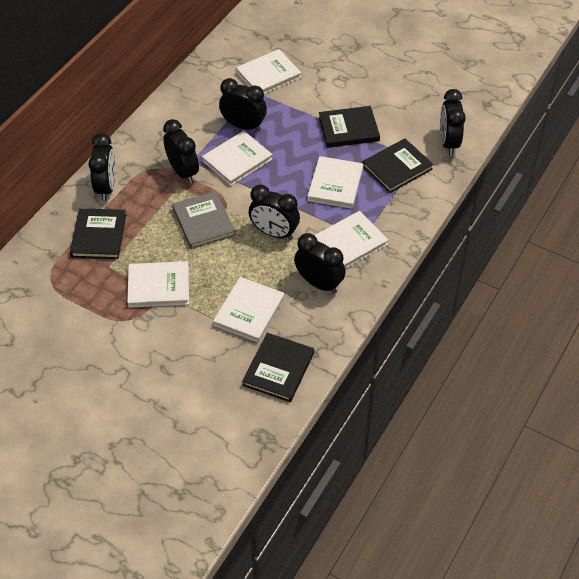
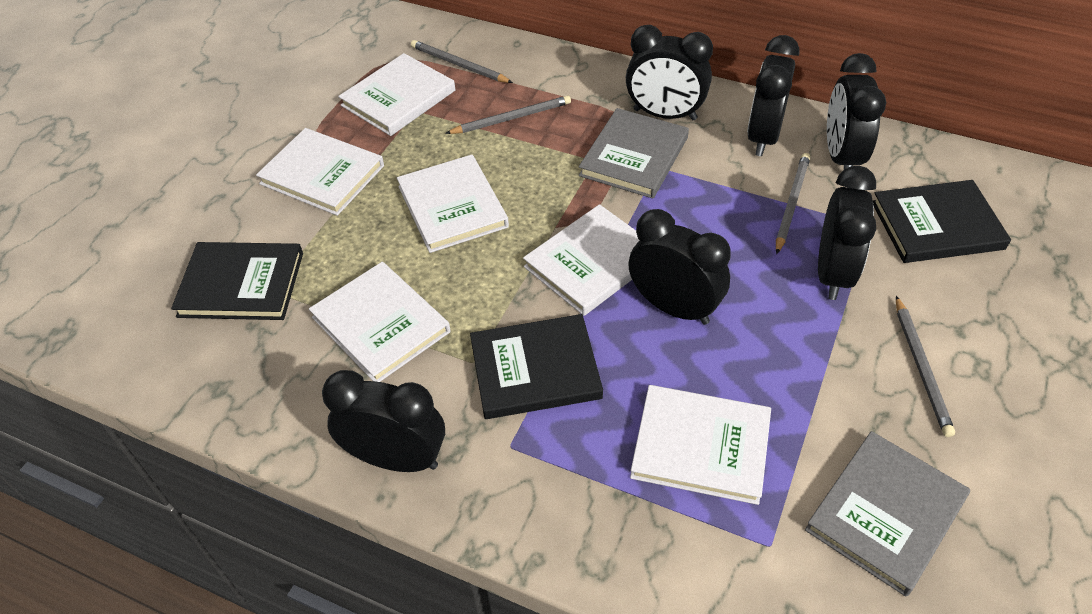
black book: [70,208,126,259] [242,333,314,402] [319,106,380,148] [362,138,434,193] = 4 -> [171,242,303,320] [470,314,603,419] [873,180,1011,263] = 3
grey book: [172,191,236,249] = 1 -> [579,108,689,199] [805,431,970,596] = 2
grey pencil: none = 0 -> [411,40,513,83] [445,95,571,134] [776,153,810,254] [896,296,955,437] = 4

